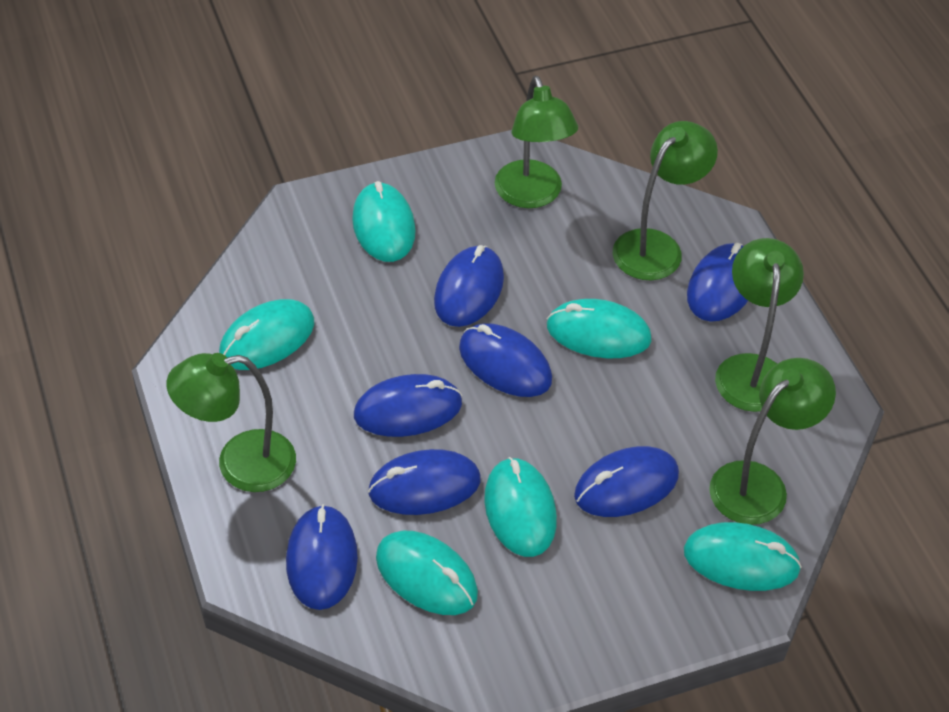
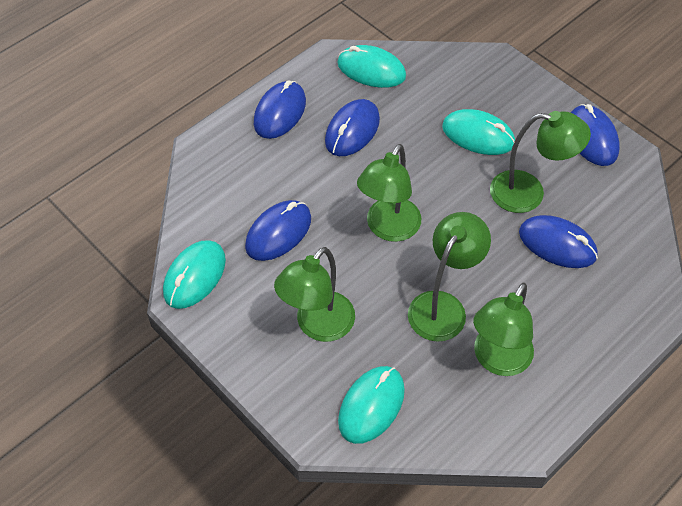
blue mouse: [286,504,358,610] [354,374,462,437] [368,449,481,515] [434,245,504,327] [459,323,552,397] [574,446,679,517] [687,243,748,322] = 7 -> [245,200,311,261] [254,80,306,139] [325,99,380,156] [519,215,598,268] [571,104,620,166] = 5
turquoise mouse: [219,299,314,370] [352,181,416,262] [376,531,478,615] [484,457,557,557] [547,299,651,358] [684,522,802,591] = 6 -> [163,240,226,309] [337,45,406,88] [338,366,405,444] [442,109,515,155] = 4

